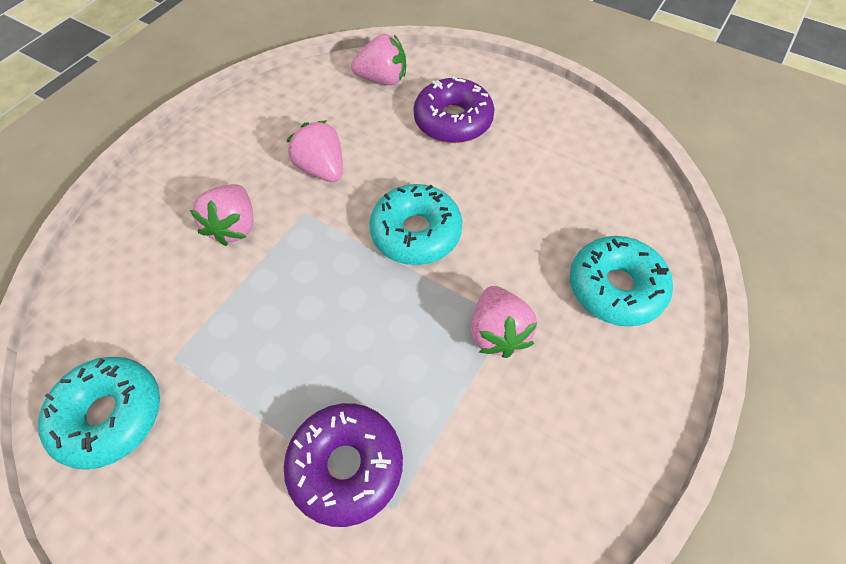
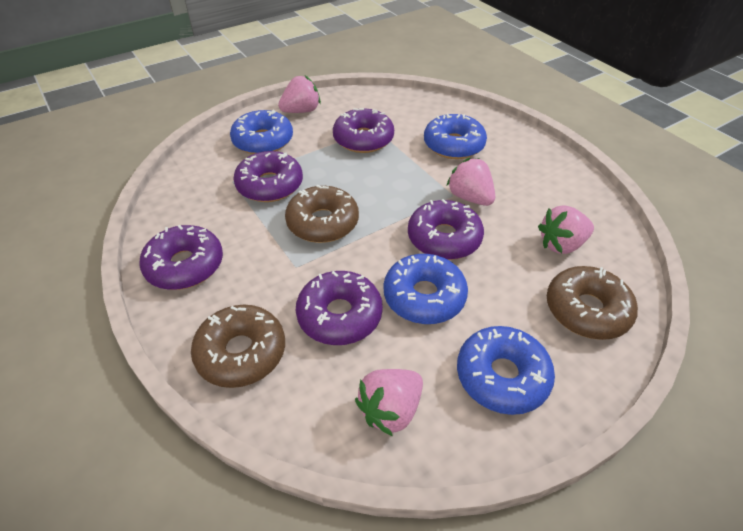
blue donut: none = 0 -> [230,110,293,154] [384,254,468,324] [424,113,487,159] [457,326,555,415] = 4
brown donut: none = 0 -> [191,305,285,388] [285,185,359,243] [547,266,638,340] = 3
purple donut: [284,403,403,527] [413,77,495,143] = 2 -> [139,225,223,290] [233,151,303,202] [296,271,383,345] [333,108,394,153] [408,199,484,260] = 5
turquoise donut: [38,357,160,470] [369,184,462,265] [570,236,673,327] = 3 -> none = 0

